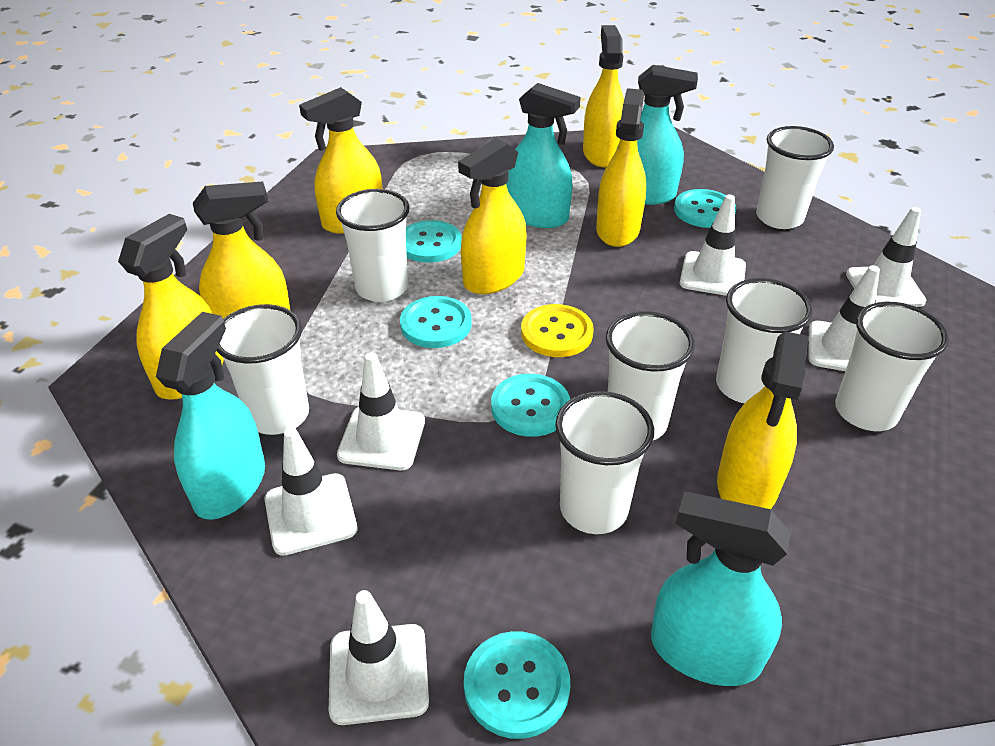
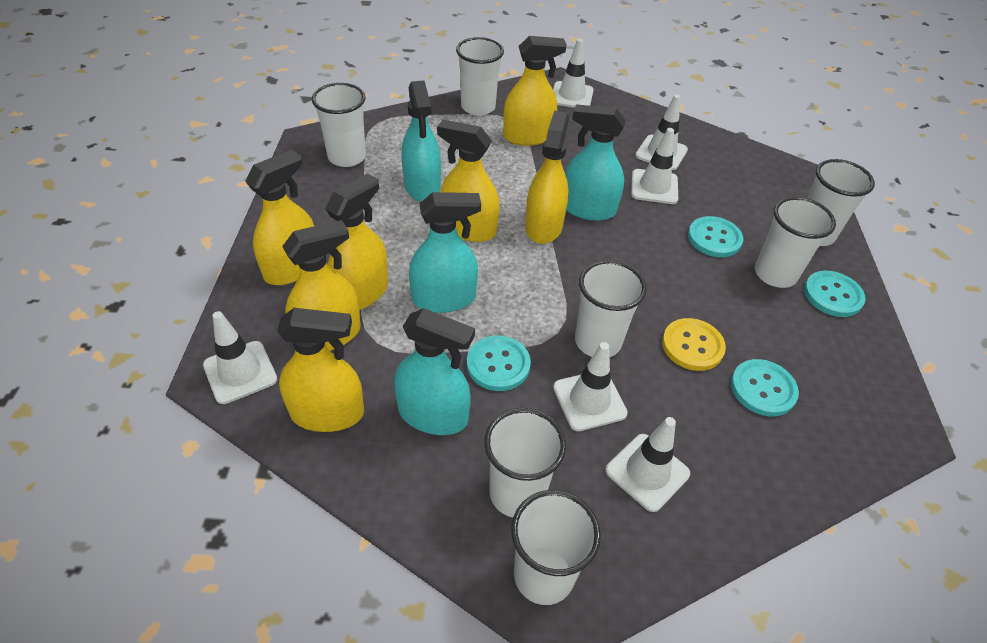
turquoise button: [400,296,472,348] [406,220,462,263] [464,631,570,739] [491,374,570,437] [674,189,736,228] = 5 -> [467,335,531,391] [688,216,743,257] [731,359,799,416] [804,271,866,317] = 4

